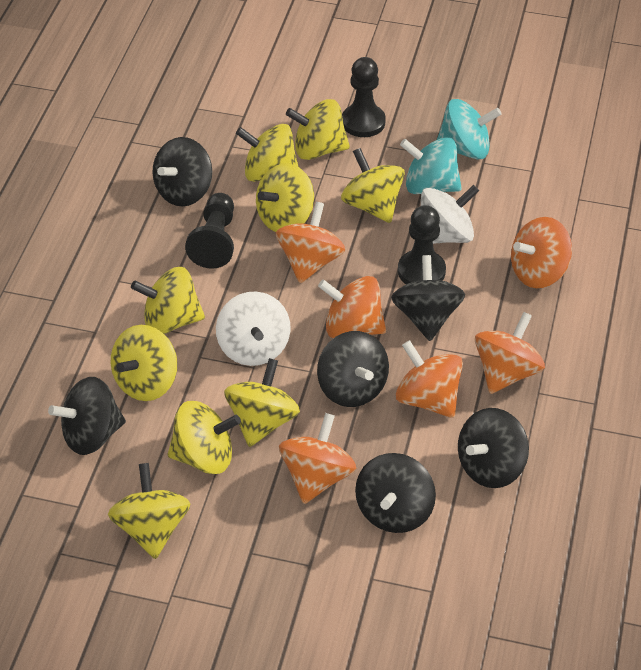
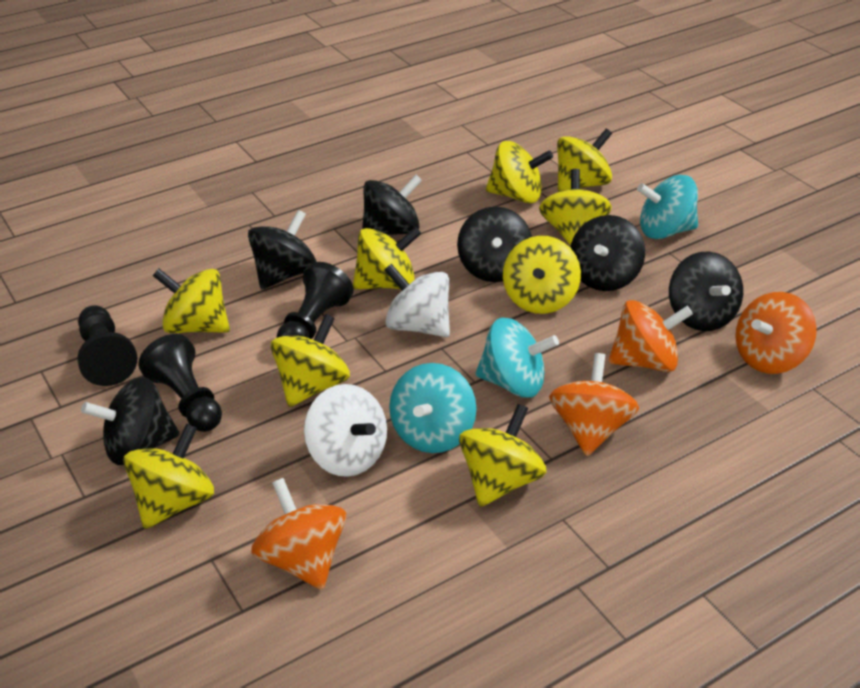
orange spinning top: [276,202,345,283] [279,413,356,504] [318,276,386,338] [396,340,463,418] [475,312,545,394] [511,217,572,288] = 6 -> [251,478,346,590] [549,353,639,456] [609,300,693,372] [735,292,817,374] = 4
turquoise spinning top: [400,137,462,194] [437,99,501,160] = 2 -> [389,363,476,453] [475,318,559,397] [637,175,698,239] = 3

